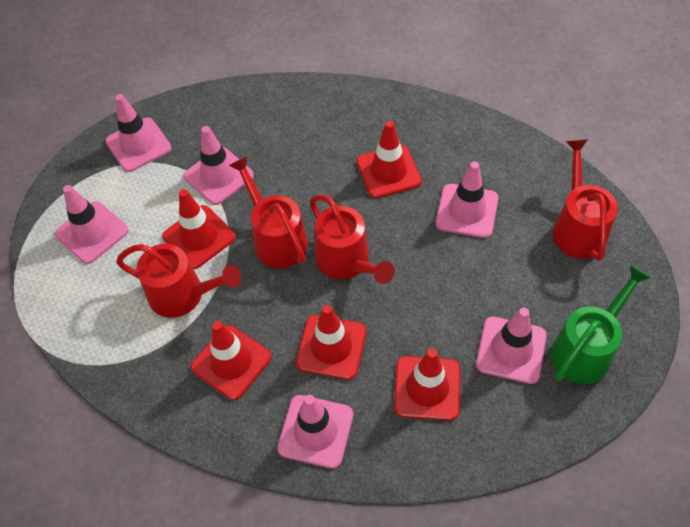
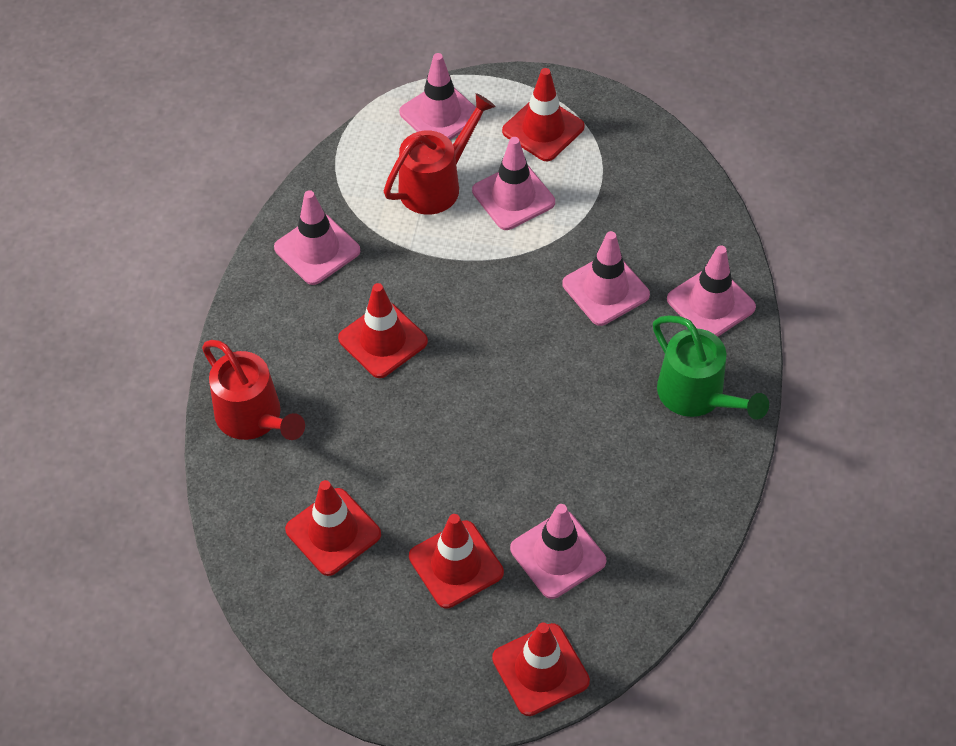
red watering can: [116,244,241,318] [229,156,308,268] [310,194,395,284] [553,139,618,261] = 4 -> [202,340,305,440] [384,93,496,215] = 2

